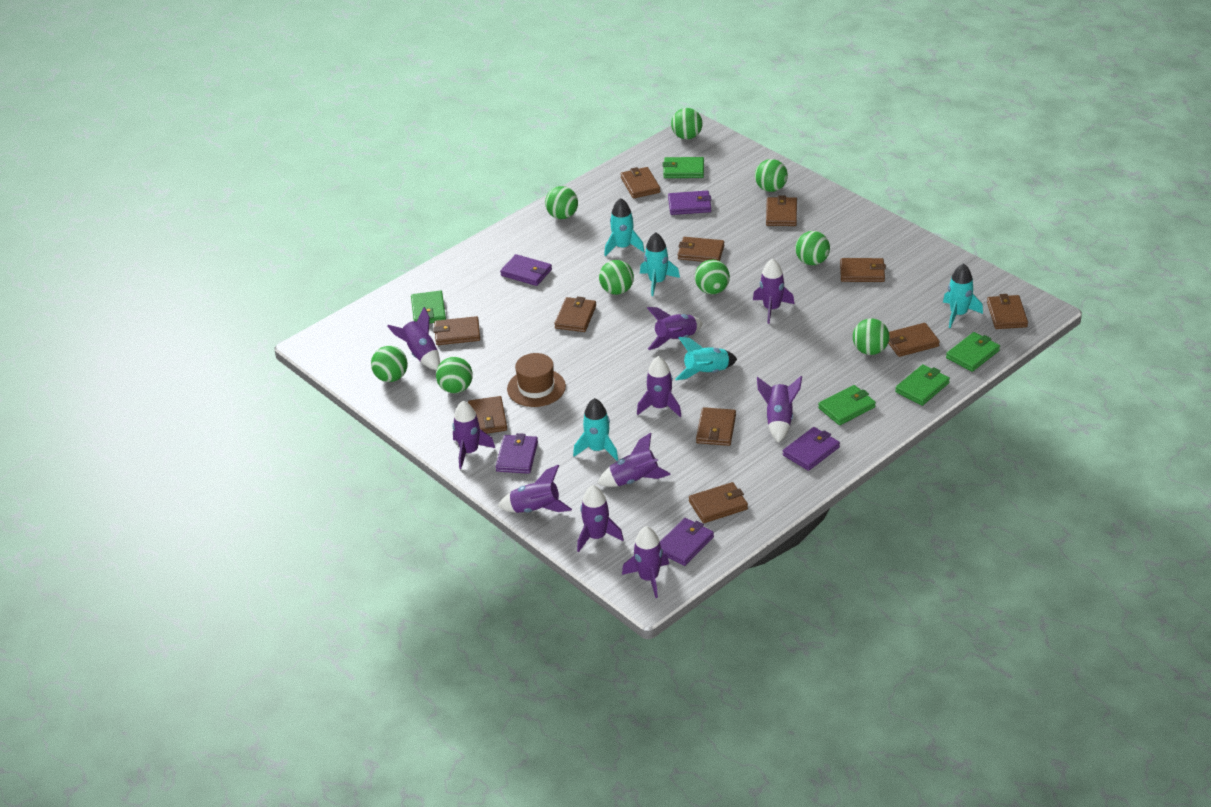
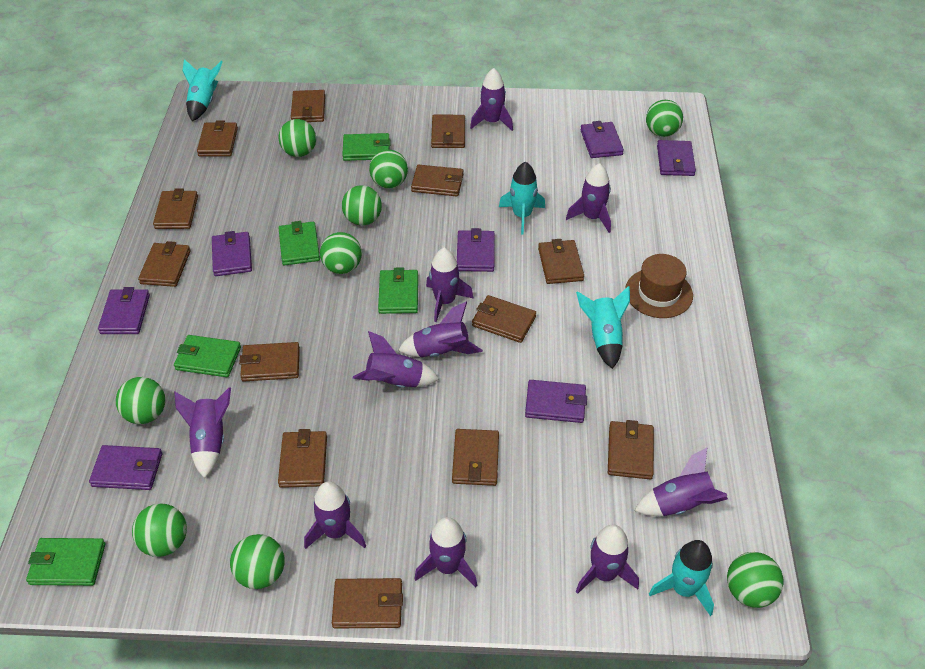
brown wallet: [433,316,480,345] [468,396,507,434] [554,296,596,332] [621,167,660,198] [678,237,724,262] [689,482,748,523] [696,407,736,446] [766,195,797,226] [840,258,886,282] [888,323,940,357] [987,294,1028,329] = 11 -> [138,241,190,287] [153,189,198,229] [197,120,238,156] [239,342,300,382] [278,429,327,488] [291,90,325,122] [332,578,403,629] [411,165,463,196] [431,115,465,148] [452,429,499,486] [472,295,536,343] [538,239,584,284] [608,420,654,479] = 13
purple wallet: [496,433,538,474] [500,254,552,286] [660,518,714,566] [668,191,711,215] [783,427,840,471] = 5 -> [89,445,162,490] [98,287,150,334] [212,231,252,276] [457,228,495,272] [525,380,587,423] [580,121,624,158] [657,140,696,176] = 7
turquoise rocket: [573,398,618,461] [604,198,645,257] [640,232,680,296] [675,337,737,380] [943,263,983,328] = 5 -> [182,59,223,121] [499,161,545,234] [576,286,630,369] [649,540,714,616] = 4

